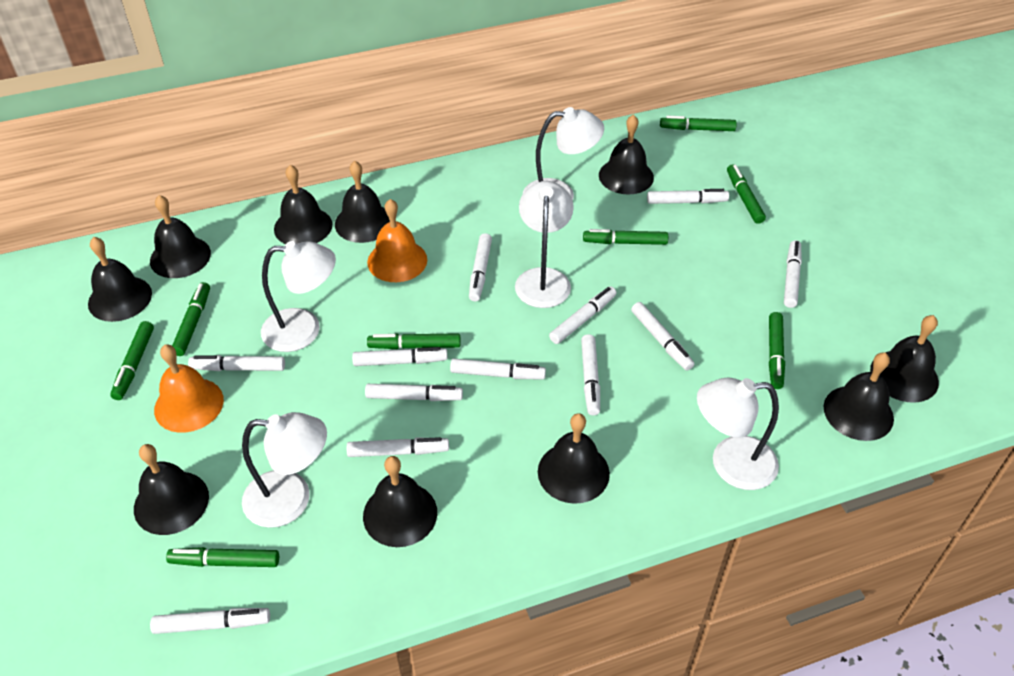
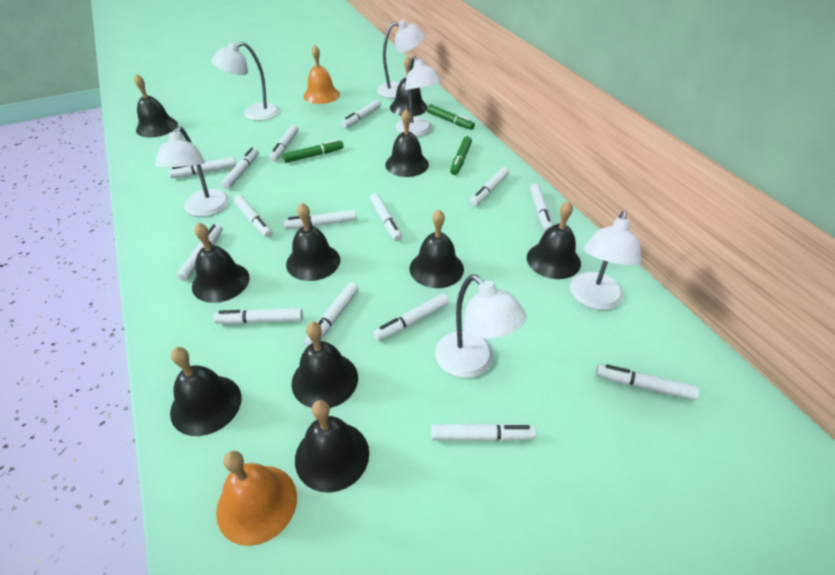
green marker: [110,321,154,400] [166,547,279,567] [172,282,210,356] [367,333,461,349] [583,229,668,245] [660,116,737,131] [727,164,766,224] [769,312,785,389] = 8 -> [283,139,344,163] [427,105,475,130] [450,136,472,175] = 3
white lamp: [242,412,327,528] [261,241,336,352] [515,181,574,308] [523,107,604,200] [697,377,779,490] = 5 -> [155,126,229,217] [211,42,280,121] [377,20,426,98] [396,56,442,136] [435,274,526,378] [570,211,642,310] = 6
white marker: [150,608,270,634] [188,355,285,371] [347,437,449,457] [352,347,448,366] [365,384,463,401] [450,358,546,379] [469,233,492,301] [549,287,617,344] [581,334,600,416] [631,302,694,371] [647,189,729,204] [784,240,802,308] = 12 -> [169,157,236,178] [177,224,223,281] [214,308,303,324] [221,148,259,189] [234,195,273,238] [270,124,299,162] [284,210,357,229] [304,282,359,347] [341,100,381,129] [370,193,402,241] [373,293,449,341] [431,423,536,441] [470,167,509,206] [530,183,553,232] [596,364,699,400] = 15

